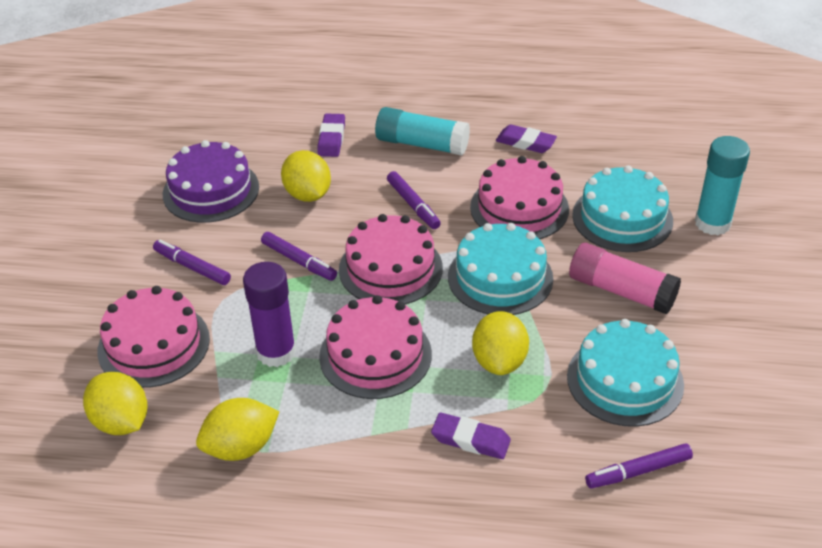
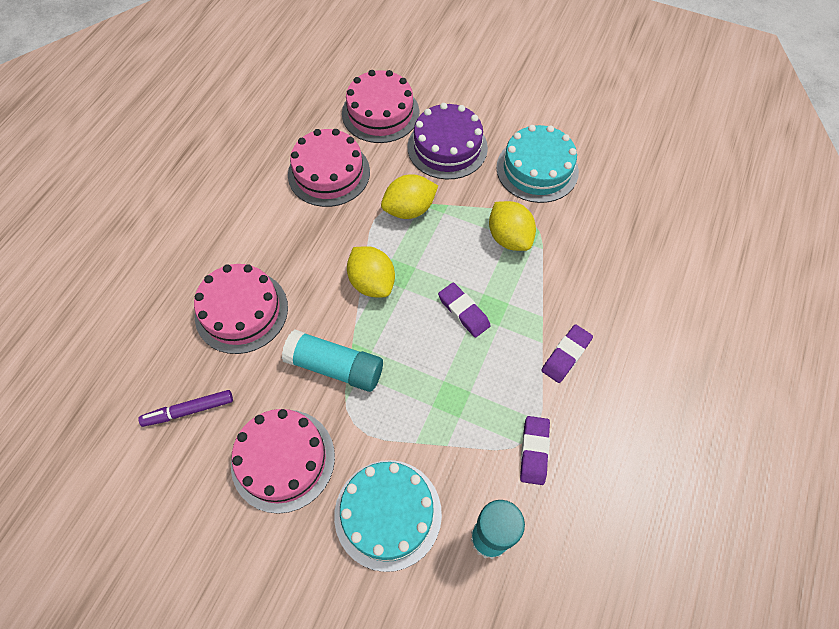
pink glue stick: [569,243,681,314] = 1 -> none = 0
purple glue stick: [243,262,296,367] = 1 -> none = 0
purple marker: [153,240,231,285] [261,232,337,281] [387,171,441,229] [585,443,693,488] = 4 -> [138,390,233,427] = 1
turquoise cake: [448,223,553,315] [567,319,684,427] [572,165,673,252] = 3 -> [334,460,442,572] [496,125,579,203] = 2
yellow lemon: [83,372,148,435] [196,398,279,461] [281,150,331,202] [472,311,529,375] = 4 -> [347,246,395,298] [381,174,438,219] [489,201,536,251] = 3

